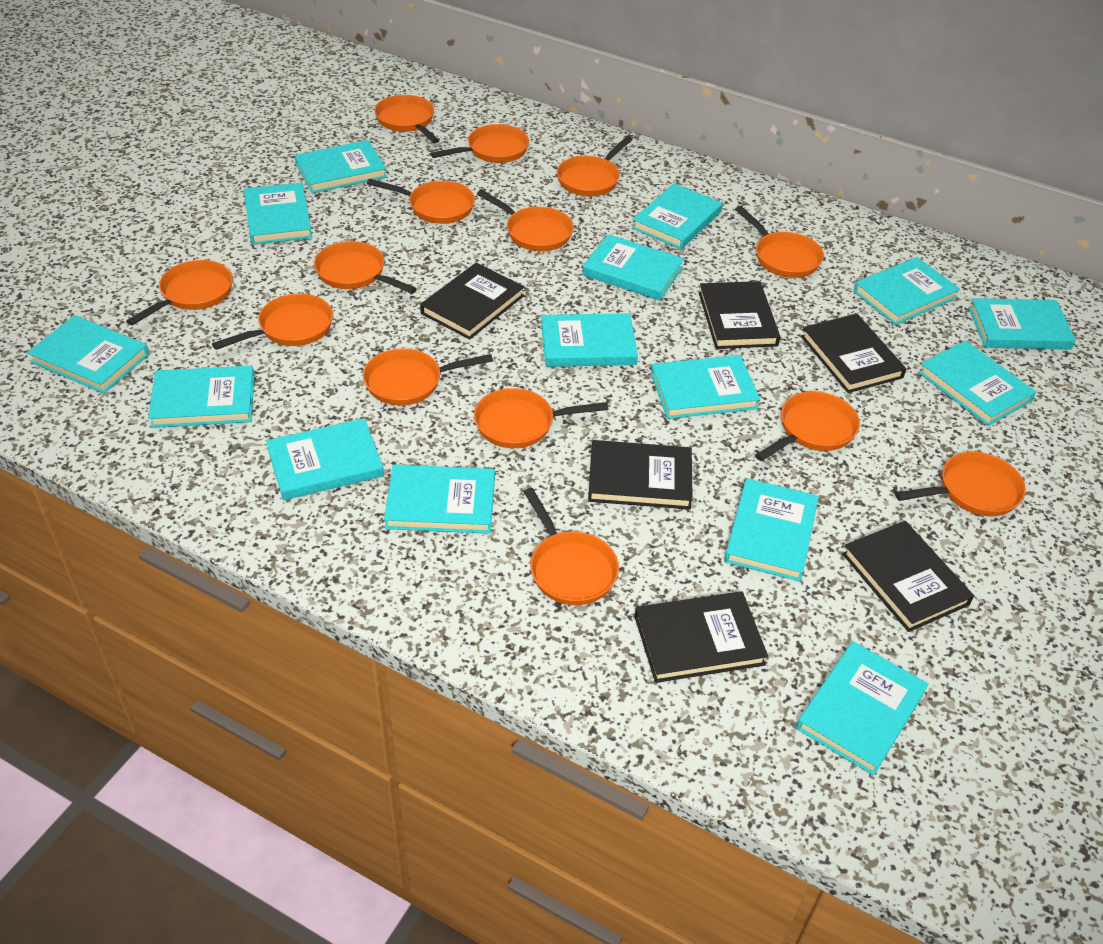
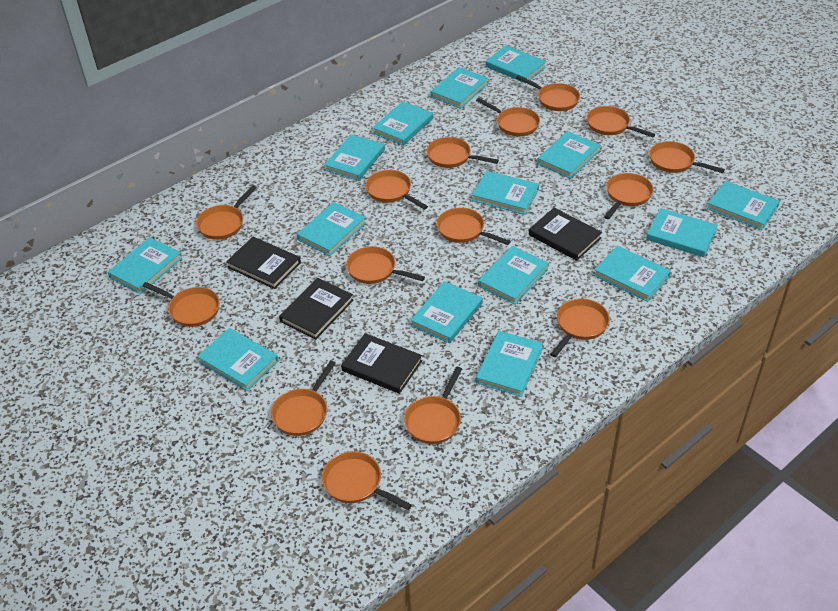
black book: [420,263,524,339] [588,440,693,509] [634,591,768,683] [699,281,780,349] [801,314,906,393] [842,521,974,632] = 6 -> [226,237,301,289] [279,278,354,339] [341,333,422,394] [529,208,602,261] = 4
orange pan: [126,260,233,325] [212,293,333,350] [314,241,417,294] [363,348,493,406] [367,179,475,224] [374,95,439,144] [431,124,529,163] [474,388,609,448] [477,190,574,251] [524,488,619,605] [557,136,633,196] [735,206,824,278] [755,391,860,461] [895,452,1026,516] = 14 -> [142,282,220,327] [196,185,257,240] [271,360,336,436] [322,451,412,510] [346,246,425,284] [365,170,428,210] [404,367,462,444] [426,137,499,168] [437,207,511,245] [476,98,540,136] [516,75,580,111] [550,298,610,357] [587,106,655,137] [604,173,653,219] [649,141,725,173] = 15

